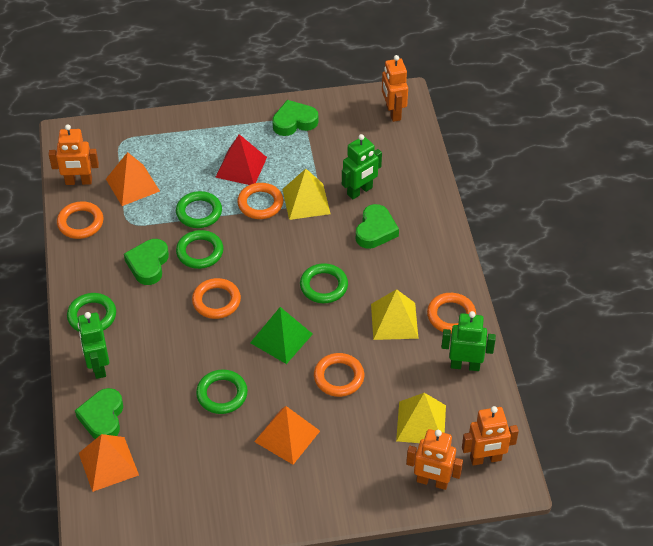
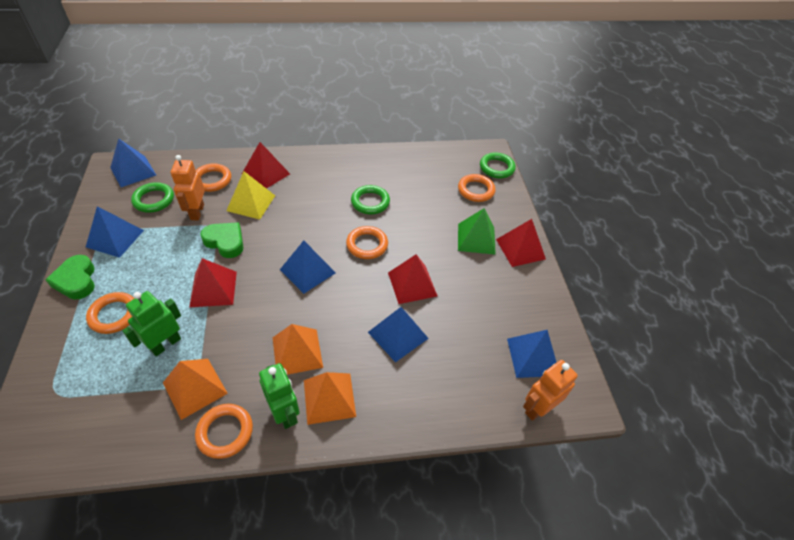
blue pyramid: none = 0 -> [86,206,144,258] [110,138,156,187] [280,241,336,294] [368,307,429,362] [507,330,557,378] = 5
green heart: [75,388,123,439] [124,239,169,285] [272,100,318,136] [356,204,399,249] = 4 -> [46,255,95,299] [200,222,244,258] = 2
green ring: [67,293,116,332] [176,191,222,228] [176,230,223,269] [196,370,248,414] [300,263,348,303] = 5 -> [131,182,174,213] [351,185,390,214] [480,152,516,178] = 3
green robot: [77,312,109,379] [342,134,382,199] [441,311,496,371] = 3 -> [122,291,181,356] [259,363,300,429] = 2
orange robot: [49,124,99,185] [382,55,408,122] [406,429,463,490] [462,406,519,466] = 4 -> [171,155,205,220] [523,360,578,421] = 2
red pyramid: [215,134,267,185] = 1 -> [189,258,237,307] [242,142,290,189] [388,254,437,304] [496,219,546,267] = 4
yellow pyramid: [282,169,331,220] [371,289,419,340] [396,393,446,443] = 3 -> [226,171,275,220] = 1

